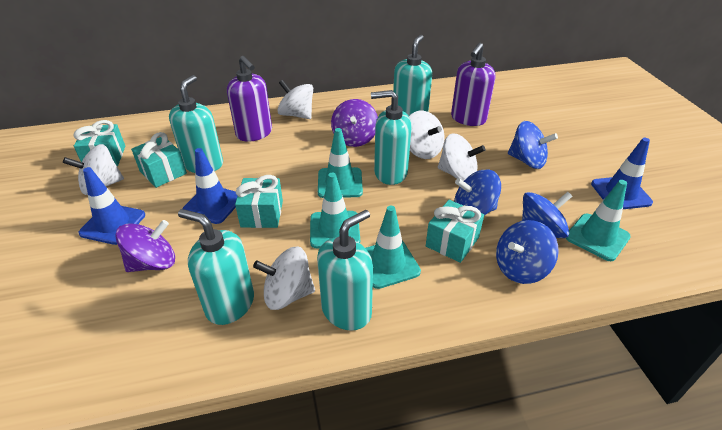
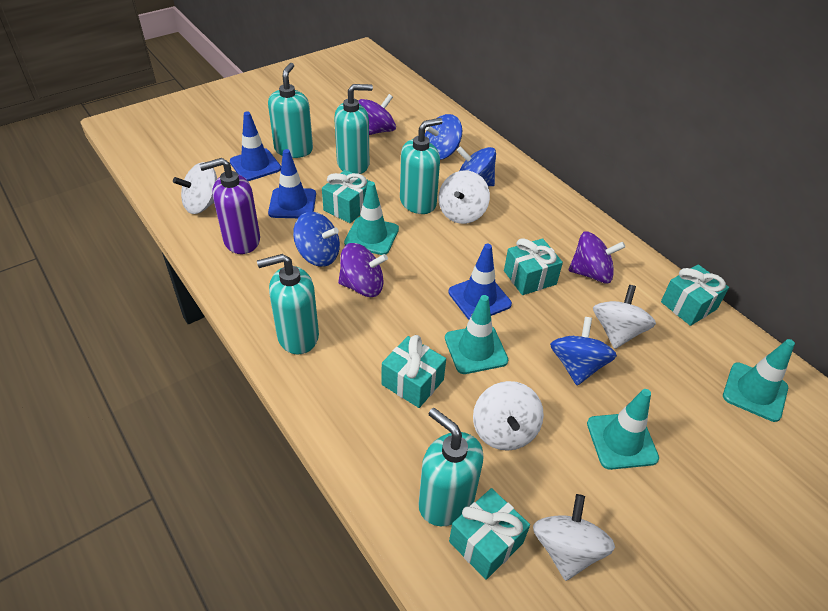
purple soap dispenser: [227,56,272,142] [451,43,495,126] = 2 -> [199,158,260,254] = 1
purple spinning top: [115,220,175,272] [331,99,378,147] = 2 -> [338,243,388,297] [358,94,396,135] [568,231,625,284] = 3
turquoise gift: [73,120,125,166] [131,132,187,188] [235,175,283,228] [426,200,484,263] = 4 -> [322,170,370,223] [382,335,446,408] [449,488,530,580] [504,238,563,295] [661,264,729,326] = 5

